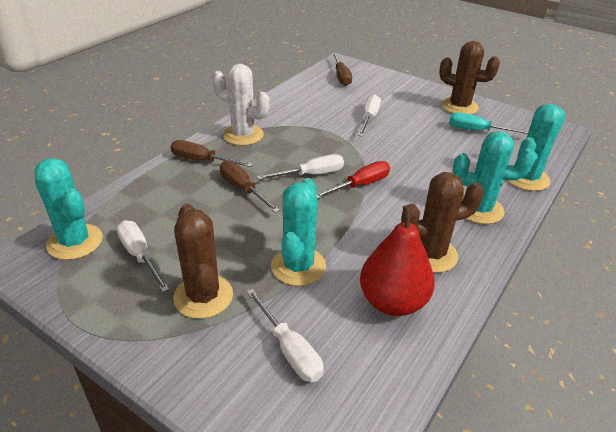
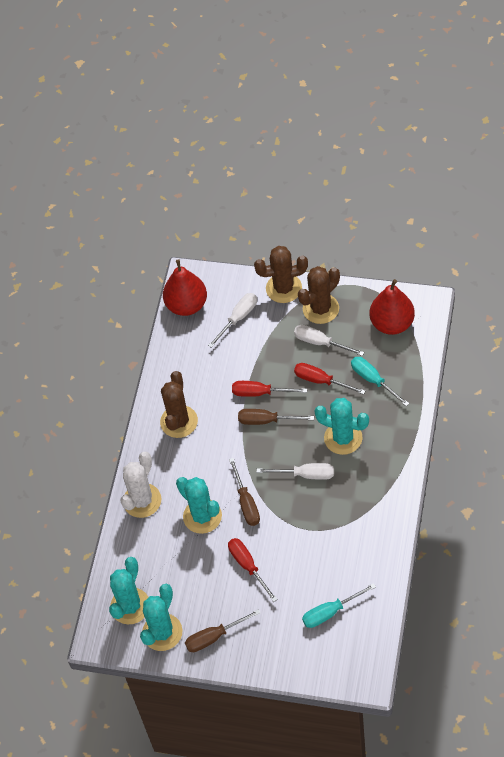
red pear: [360,205,435,316] = 1 -> [163,259,207,316] [370,279,415,335] = 2
red screwdriver: [316,161,390,199] = 1 -> [228,538,278,602] [232,381,307,397] [294,363,365,395] = 3
turquoise screwdriver: [449,112,529,134] = 1 -> [302,583,376,628] [351,357,409,406] = 2
white screwdriver: [117,220,170,292] [246,289,324,382] [256,154,344,180] [358,95,381,137] = 4 -> [208,293,257,348] [256,463,334,480] [294,325,364,356] = 3

